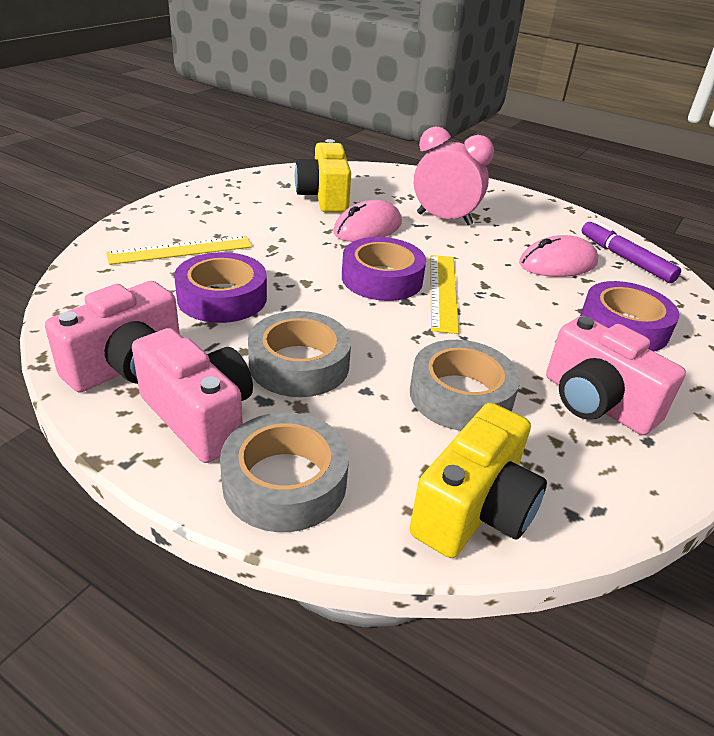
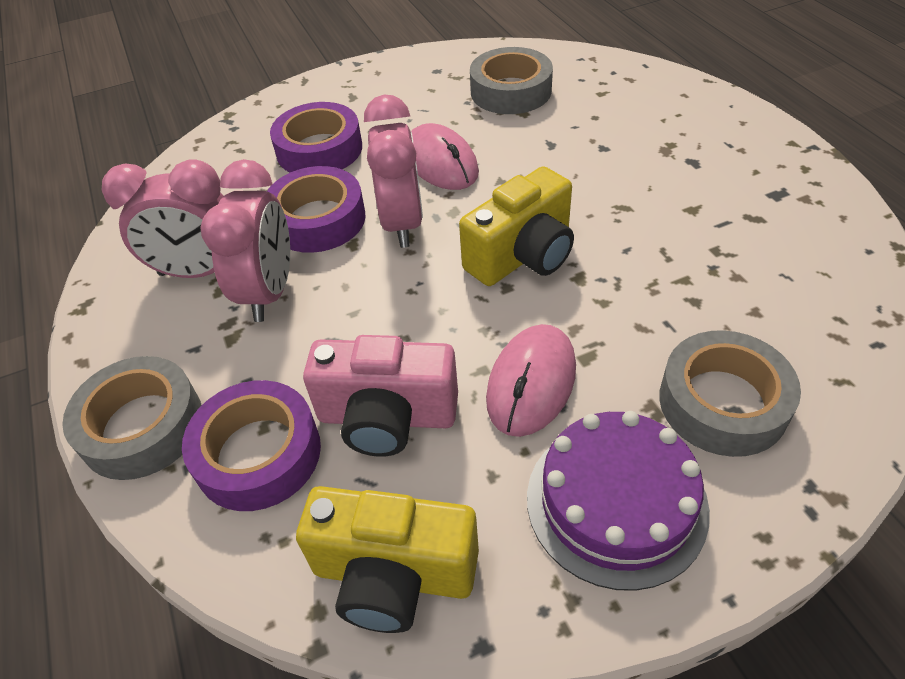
pink camera: [45,281,180,393] [132,328,253,463] [546,316,686,435] = 3 -> [303,335,458,457] = 1
pink clock: [414,126,494,226] = 1 -> [102,159,224,278] [200,159,290,322] [364,95,423,248] = 3
purple cake: none = 0 -> [527,411,710,591] = 1
purple marker: [582,220,681,283] = 1 -> none = 0
yellow ruler: [106,236,252,265] [430,255,459,334] = 2 -> none = 0

